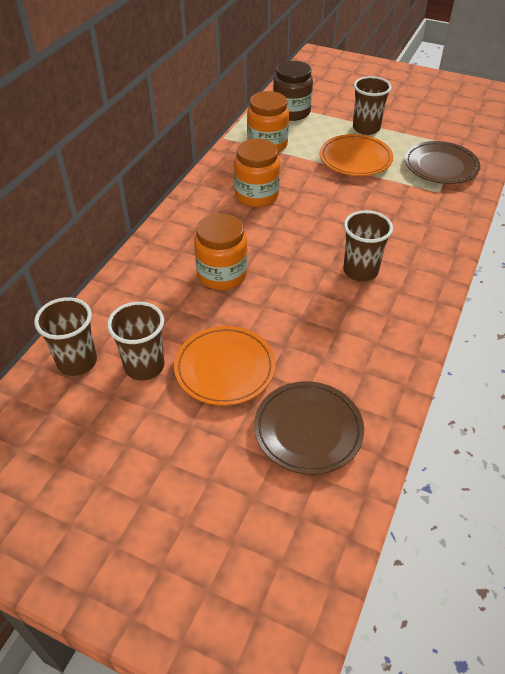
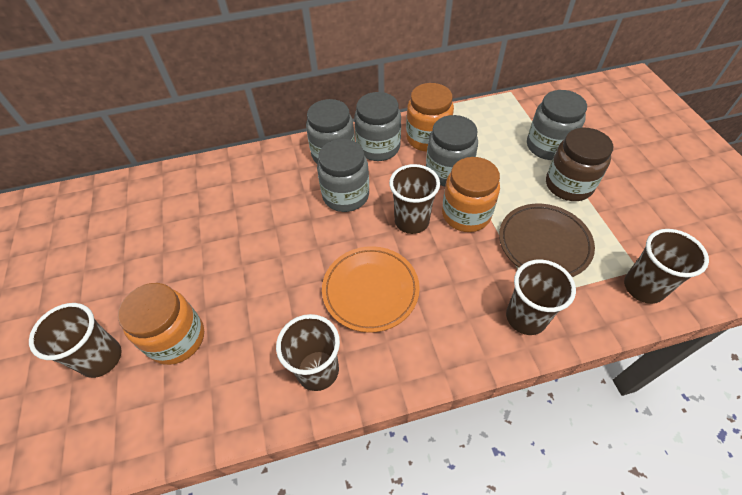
brown cup: [34,297,97,376] [107,302,164,380] [344,210,393,282] [353,76,392,135] = 4 -> [29,303,122,378] [276,314,340,391] [389,164,440,234] [506,260,576,335] [624,229,709,304] = 5
brown plate: [254,381,364,475] [405,141,480,184] = 2 -> [499,204,595,277] = 1
grey jar: none = 0 -> [306,99,355,164] [317,139,369,212] [354,92,401,161] [426,115,478,186] [527,90,587,160] = 5
orange plate: [174,326,276,406] [320,134,393,176] = 2 -> [322,246,420,333] = 1

